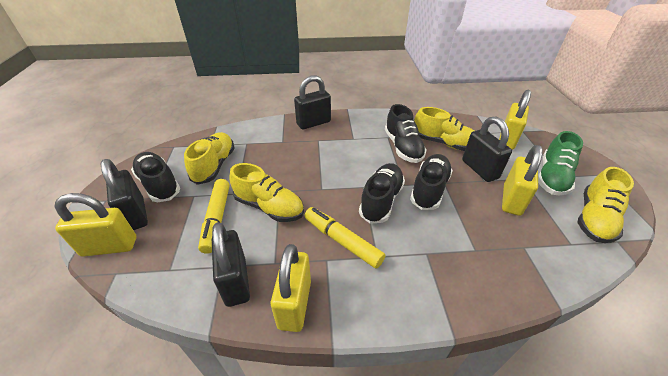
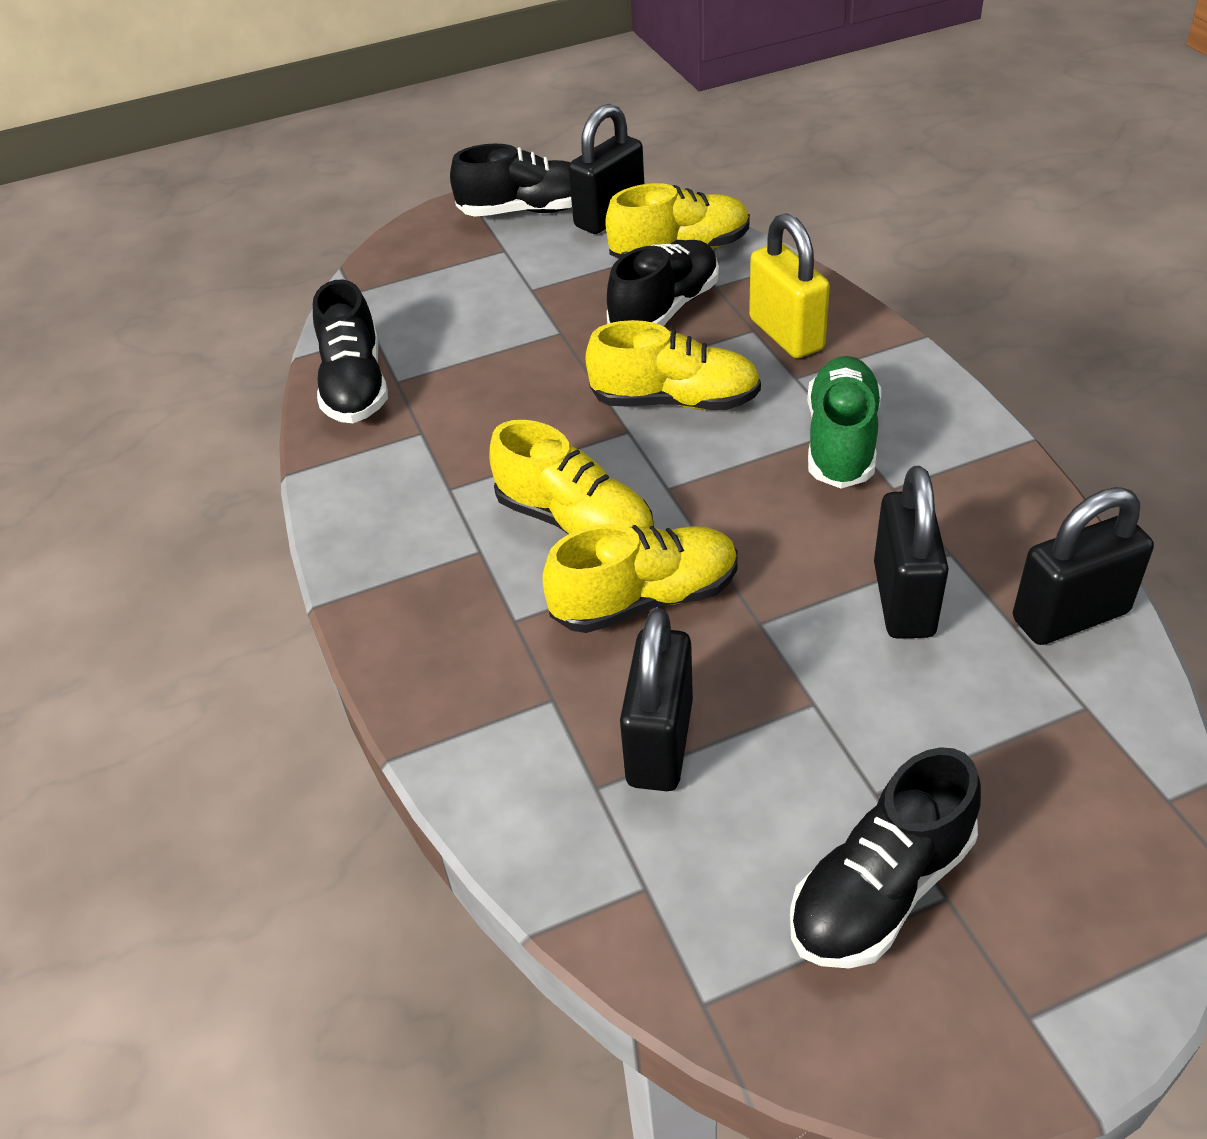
yellow marker: [198,179,230,254] [305,207,385,269] = 2 -> none = 0
yellow padlock: [54,193,136,257] [271,244,311,332] [499,90,531,150] [502,145,543,216] = 4 -> [749,213,830,358] = 1

